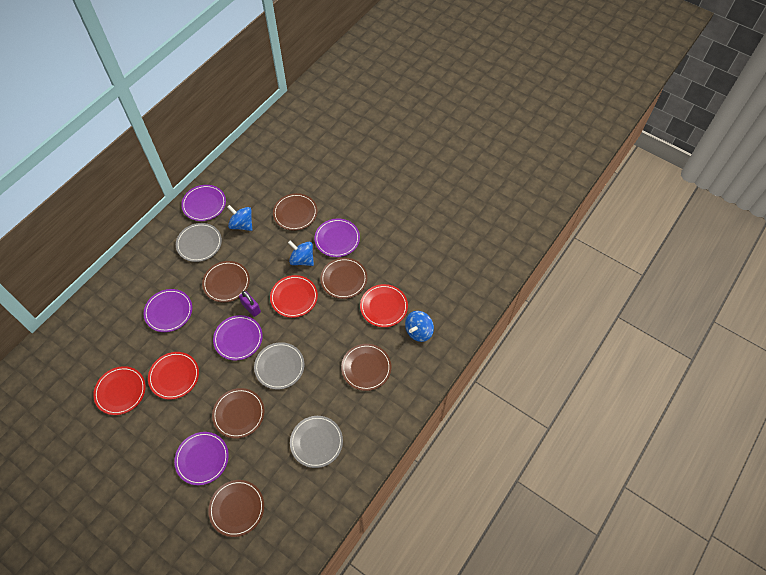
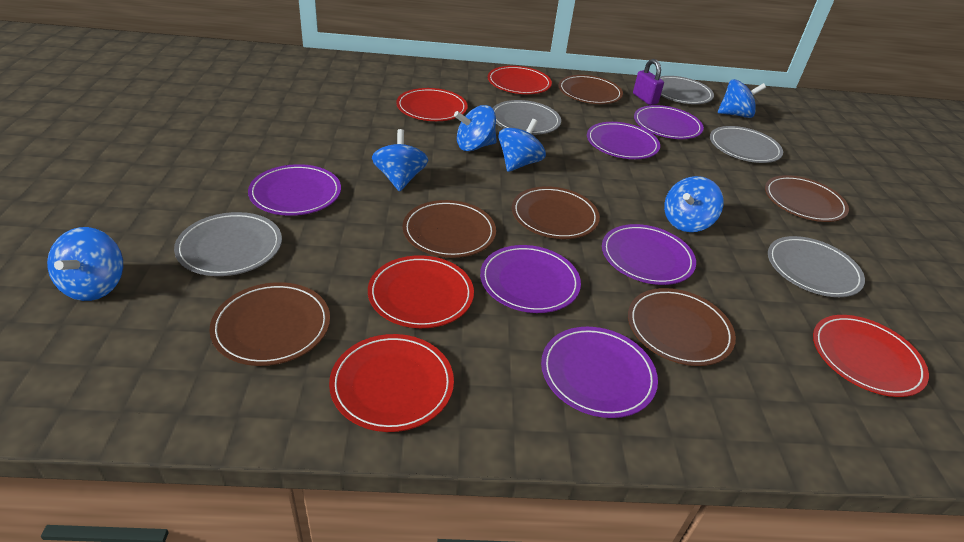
blue spinning top: [227,205,252,231] [288,241,314,266] [405,311,434,342] = 3 -> [47,227,123,301] [372,129,428,191] [454,105,497,151] [498,119,546,172] [664,176,724,232] [718,79,766,118] = 6
grey plate: [176,223,222,262] [254,342,304,390] [290,416,343,468] = 3 -> [174,212,282,276] [493,100,561,135] [660,76,714,104] [710,126,783,163] [768,236,865,297] = 5
purple plate: [144,289,192,332] [174,432,229,485] [181,185,226,221] [213,315,263,360] [314,218,360,257] = 5 -> [248,164,341,216] [480,245,581,313] [541,327,658,418] [587,122,660,159] [602,224,696,285] [634,105,704,139] = 6
red plate: [93,366,146,415] [148,352,199,400] [270,275,318,318] [360,284,408,327] = 4 -> [329,334,454,432] [368,255,474,328] [396,88,468,121] [488,66,552,94] [813,315,929,397] = 5

